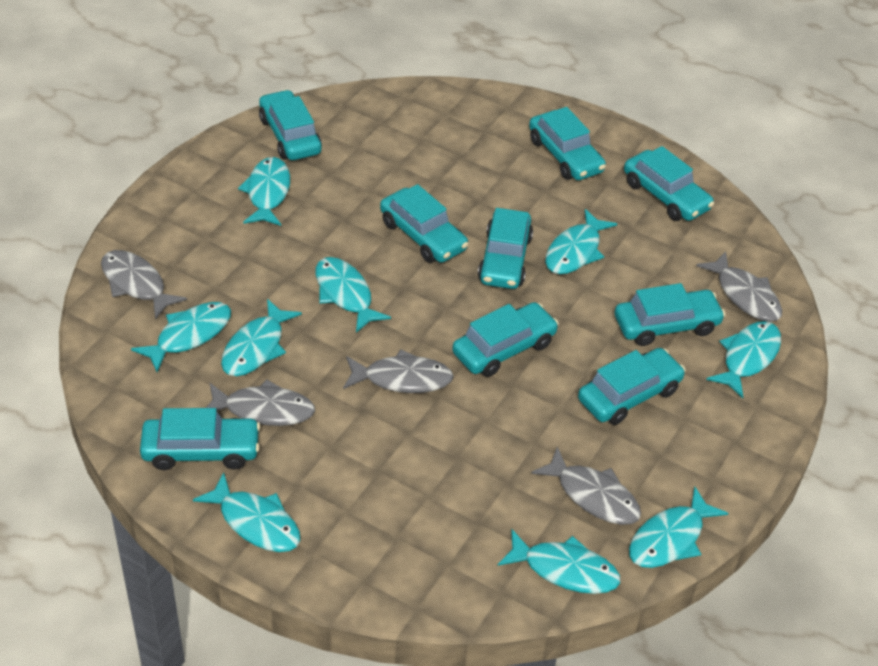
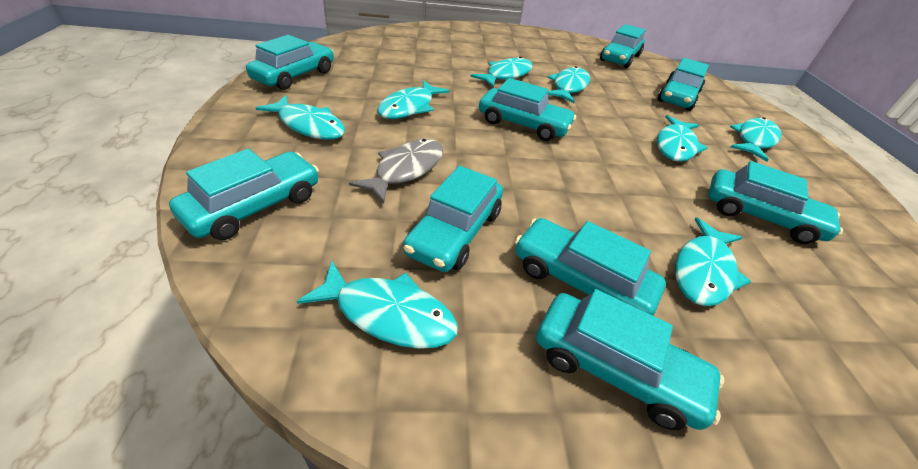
grey fish: [101,250,187,319] [206,379,315,426] [343,349,454,393] [531,447,641,525] [696,251,782,322] = 5 -> [349,139,443,203] = 1
turquoise fish: [131,302,231,372] [193,472,300,552] [221,299,302,376] [238,157,290,226] [316,257,391,333] [497,529,621,594] [545,209,617,274] [629,487,728,568] [706,321,781,398] = 9 -> [256,95,345,140] [297,261,458,349] [377,80,450,119] [471,57,533,87] [547,66,590,103] [657,115,708,162] [675,217,751,306] [730,117,782,162] = 8

